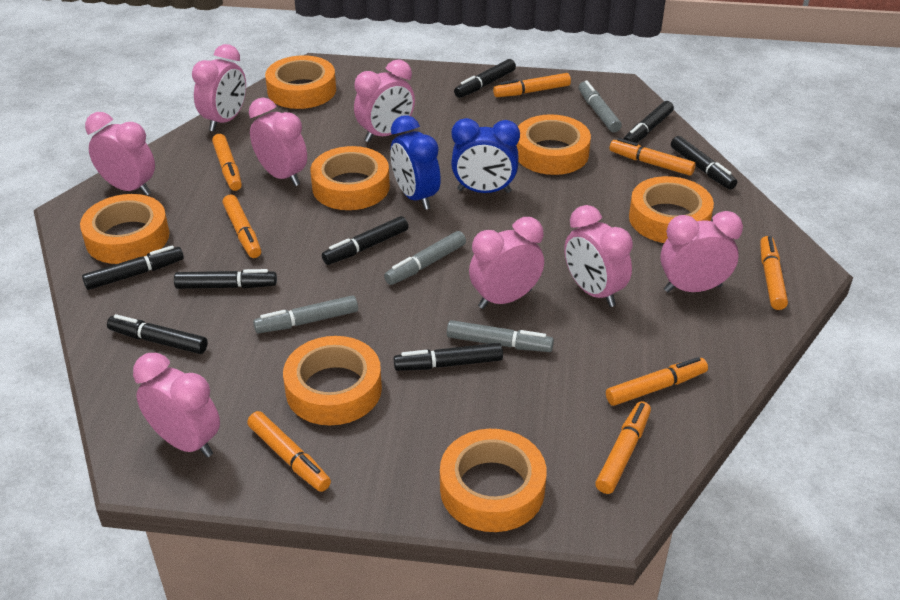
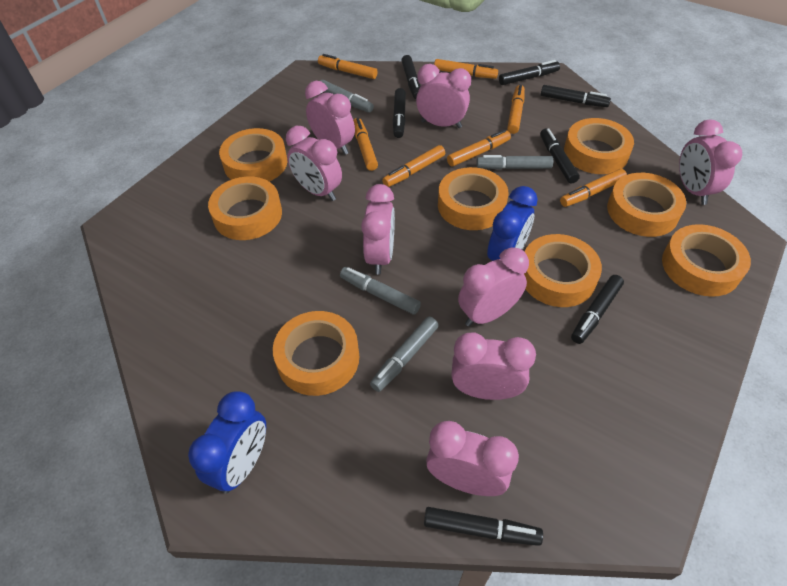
black marker: [82,245,184,290] [107,314,208,354] [174,269,277,289] [322,216,408,265] [394,343,503,371] [454,59,516,98] [623,101,674,143] [671,136,737,190] = 8 -> [393,88,406,138] [401,55,420,99] [424,507,543,546] [499,60,560,85] [540,128,580,183] [541,85,611,107] [571,275,624,344] = 7
orange marker: [212,134,242,191] [222,195,261,258] [247,411,331,492] [493,73,571,97] [595,401,651,494] [606,357,708,406] [610,138,696,176] [760,236,788,310] = 8 -> [318,54,378,79] [353,118,378,171] [382,145,445,187] [434,59,498,79] [447,130,511,167] [507,85,525,134] [560,169,627,207] = 7
orange tape: [80,194,169,264] [265,55,336,109] [283,336,382,425] [311,146,390,210] [440,429,547,532] [516,114,591,175] [629,176,714,243] = 7 -> [208,177,282,240] [219,128,287,181] [273,311,359,396] [438,167,509,230] [524,234,602,307] [564,118,634,174] [607,173,686,237] [662,224,751,297] = 8

